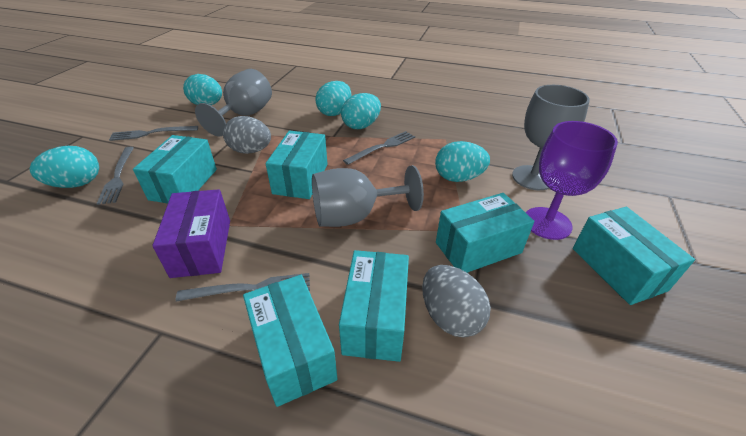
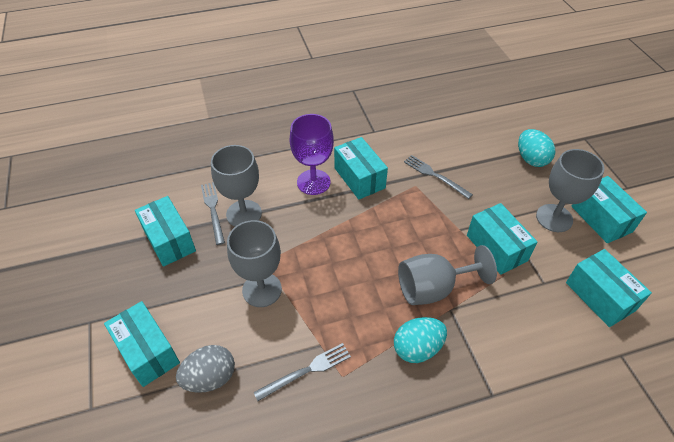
grey egg: [223,116,271,154] [422,265,491,337] = 2 -> [176,345,235,393] = 1
grey fork: [96,147,134,205] [109,126,198,141] [176,273,310,301] [343,131,415,165] = 4 -> [201,182,225,245] [254,343,351,401] [404,155,473,199] = 3
grey goblet: [195,69,272,136] [312,165,424,227] [512,85,590,190] = 3 -> [211,145,262,227] [227,220,282,307] [398,245,497,305] [536,149,604,232] = 4
purple box: [152,189,230,278] = 1 -> none = 0
turquoise egg: [30,146,99,188] [183,74,222,105] [315,81,351,116] [341,93,381,129] [435,141,490,182] = 5 -> [394,317,447,363] [518,129,555,167] = 2

